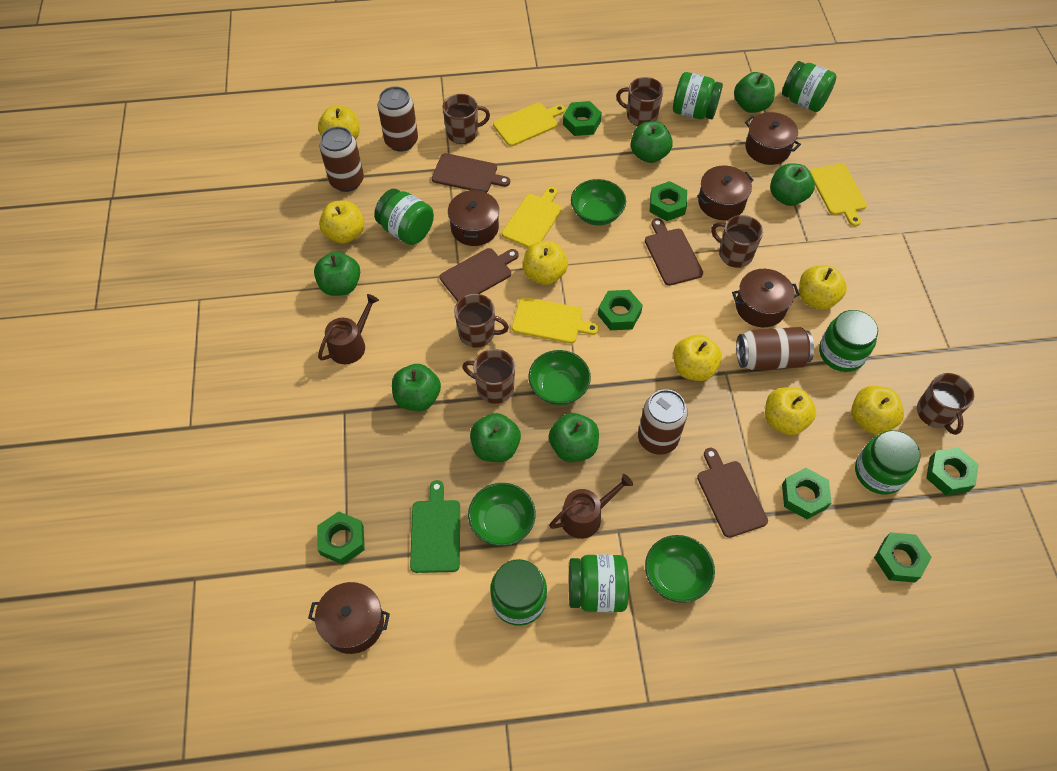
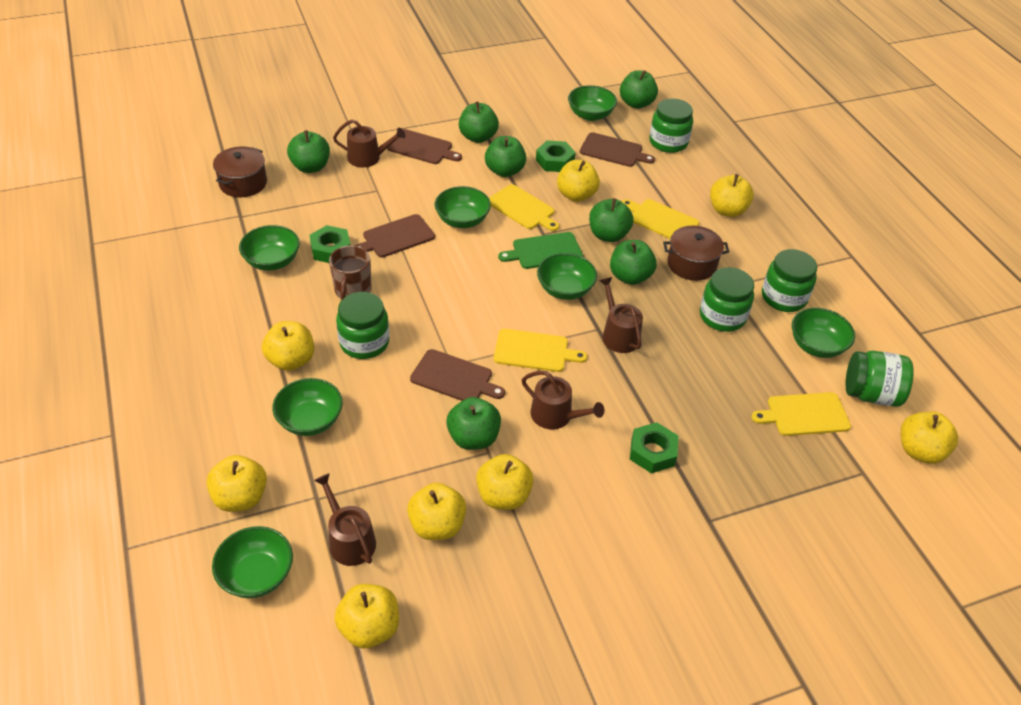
brown can: [320,127,364,192] [378,86,418,152] [638,389,688,455] [736,327,814,370] = 4 -> none = 0
brown mug: [442,94,490,144] [454,294,509,348] [462,349,515,404] [616,77,664,126] [712,215,763,268] [917,373,974,435] = 6 -> [329,245,372,300] = 1
brown pot: [308,582,390,654] [448,189,499,246] [697,166,754,220] [732,269,800,327] [745,112,801,165] = 5 -> [213,147,267,197] [663,226,729,281] = 2
brown watering can: [318,294,379,364] [549,474,633,539] = 2 -> [314,473,376,566] [333,120,406,168] [522,371,604,430] [599,277,643,353] = 4
green bowl: [468,483,536,546] [528,350,591,405] [571,179,626,226] [645,535,715,603] = 4 -> [212,526,293,598] [239,225,300,271] [272,378,343,436] [435,186,491,228] [537,253,597,300] [568,85,617,121] [792,308,855,358] = 7
green jar: [374,189,434,245] [490,559,547,626] [569,555,629,612] [673,72,723,119] [782,61,836,112] [819,310,878,372] [855,430,921,495] = 7 -> [336,292,389,359] [649,99,693,153] [700,267,754,332] [762,249,817,312] [845,351,914,407] = 5
green nut: [317,512,365,565] [563,101,602,136] [598,290,643,330] [650,181,687,221] [782,468,832,519] [874,532,931,583] [926,447,979,496] = 7 -> [309,225,351,263] [536,140,576,172] [630,422,678,473] = 3
yellow apple: [318,106,360,140] [319,200,364,244] [523,241,568,285] [673,334,722,381] [765,387,816,435] [799,265,847,310] [851,386,904,434] = 7 -> [206,455,267,512] [262,321,314,371] [334,584,399,648] [407,483,466,540] [476,454,534,510] [557,160,600,202] [710,174,754,217] [901,411,958,464] = 8

